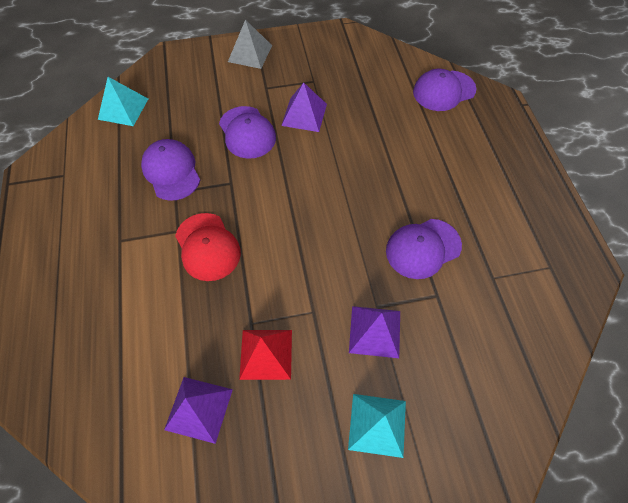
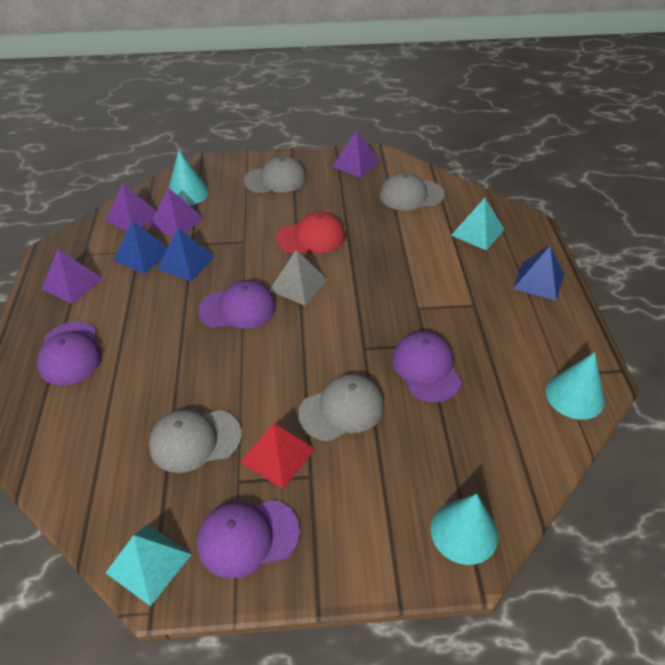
blue pyramid: none = 0 -> [113,221,168,274] [157,228,215,282] [513,246,565,301] = 3
grey cap: none = 0 -> [149,409,242,473] [244,156,307,193] [299,374,384,441] [380,172,445,211] = 4
purple pyramid: [164,377,233,444] [281,83,327,132] [349,306,400,358] = 3 -> [42,249,103,304] [106,184,157,232] [149,188,203,237] [332,130,379,178] = 4
turquoise cone: none = 0 -> [168,150,209,206] [430,493,498,565] [546,352,605,420] = 3

